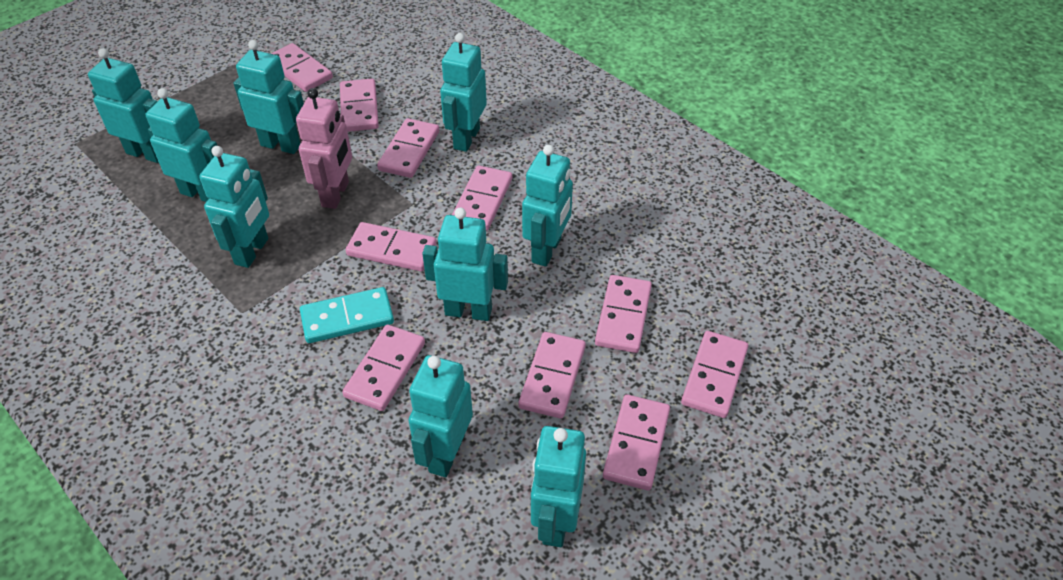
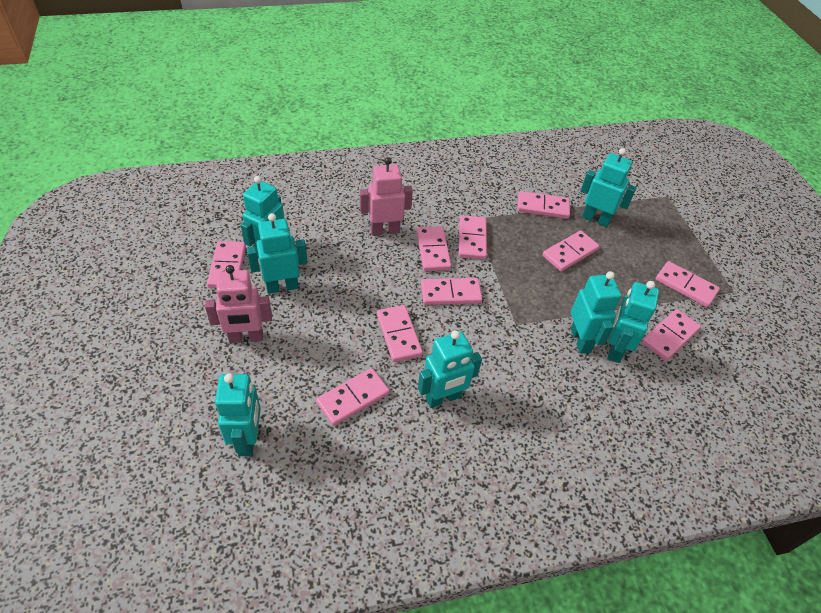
pink robot: [296,88,352,209] = 1 -> [205,265,272,343] [360,157,413,236] = 2
turquoise domino: [300,287,394,343] = 1 -> none = 0
turquoise robot: [88,48,159,163] [146,88,217,202] [199,146,269,268] [233,40,304,154] [409,355,473,477] [422,208,508,321] [440,33,487,152] [522,145,573,267] [531,426,586,547] = 9 -> [215,373,261,456] [241,176,285,259] [247,213,307,294] [418,330,482,408] [571,271,621,354] [580,148,636,227] [608,281,659,363] = 7

